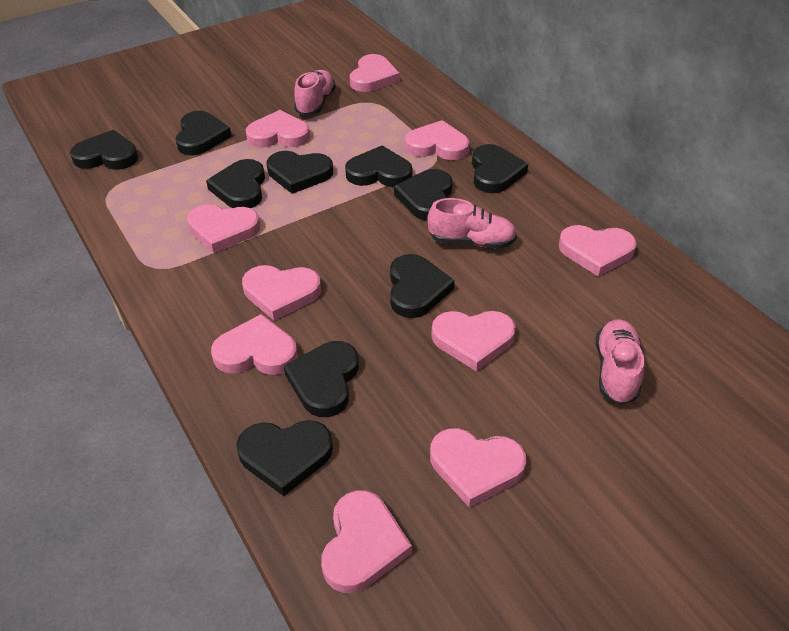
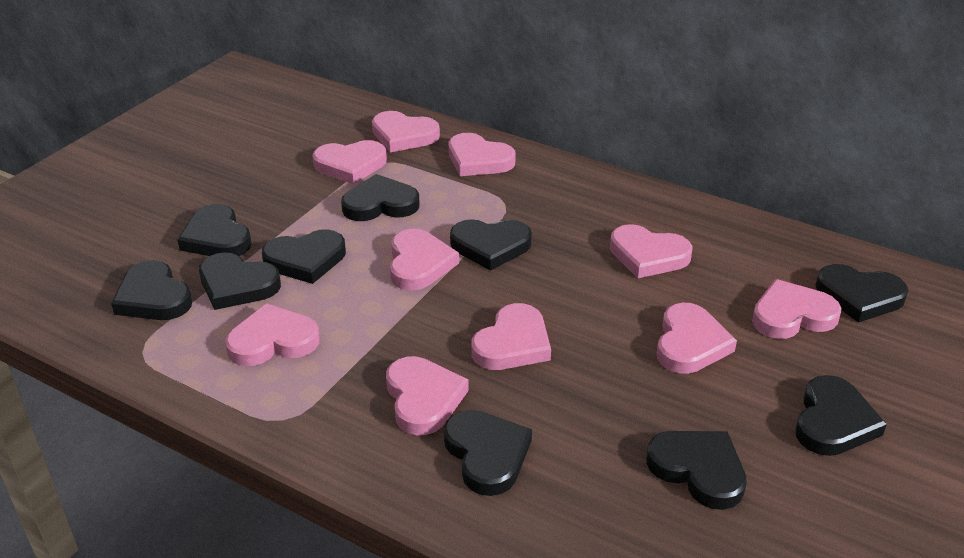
pink shoe: [294,70,336,116] [428,198,517,249] [596,319,644,405] = 3 -> none = 0

